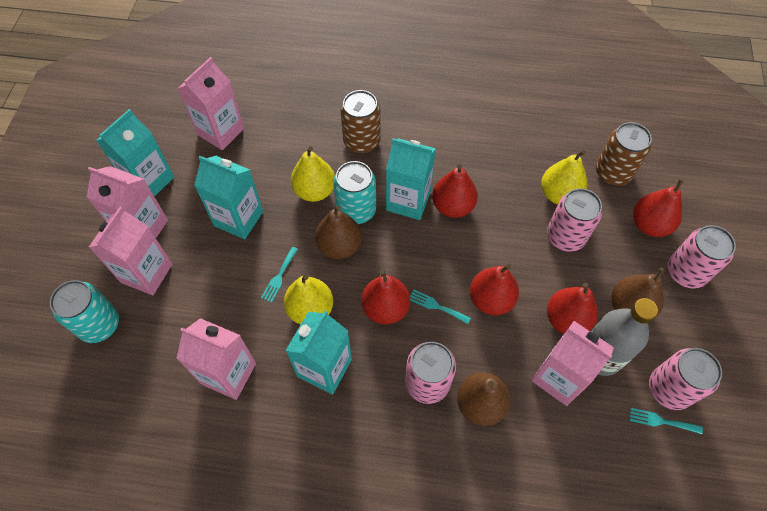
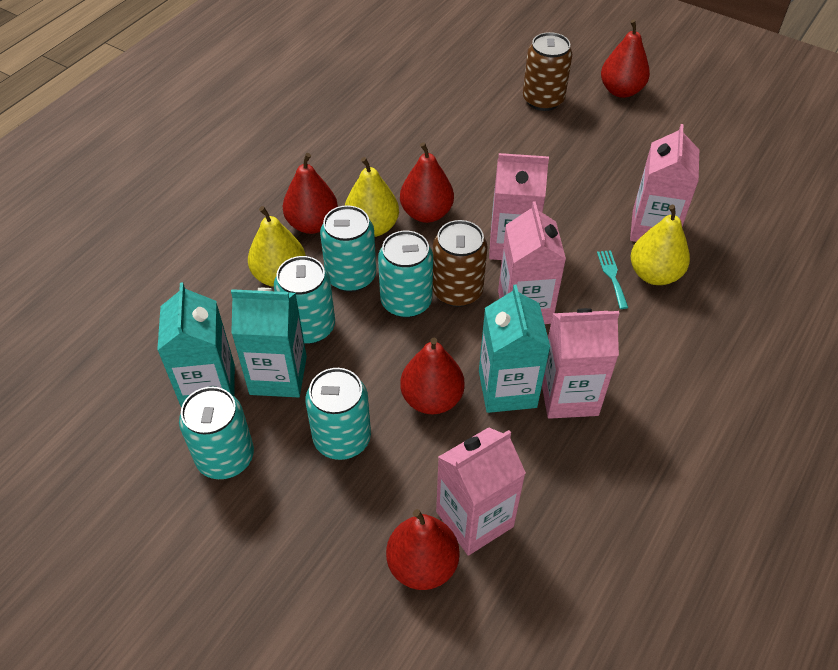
brown pear: [315,206,362,259] [457,372,511,426] [612,268,665,320] = 3 -> none = 0
grey bottle: [591,298,658,376] = 1 -> none = 0
pink can: [405,342,456,404] [547,188,602,252] [649,348,722,410] [668,225,736,289] = 4 -> none = 0
turquoise can: [50,280,119,343] [333,161,376,224] = 2 -> [179,387,254,479] [274,256,335,344] [305,368,371,460] [320,205,376,292] [378,231,433,318] = 5
turquoise carton: [96,109,174,197] [194,156,263,239] [285,311,352,395] [386,138,436,220] = 4 -> [157,282,235,407] [231,288,307,397] [479,284,550,413] = 3
turquoise fork: [261,247,298,303] [410,289,471,324] [630,408,703,434] = 3 -> [597,250,628,309] = 1

